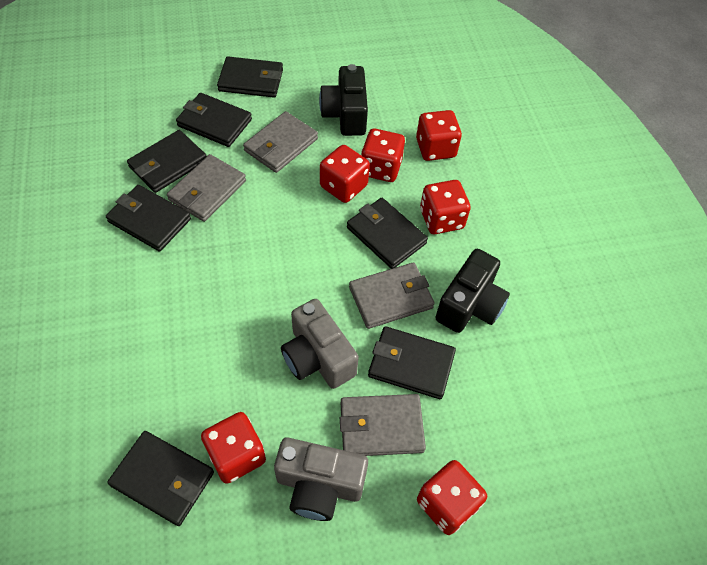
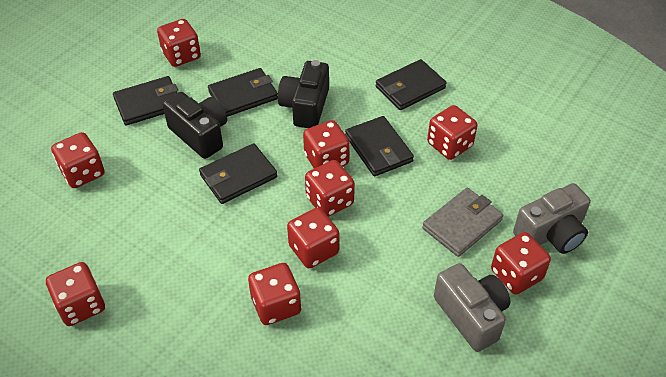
black wallet: [106,185,191,252] [107,431,214,526] [127,130,207,193] [176,93,252,147] [217,56,283,98] [347,198,428,269] [368,326,456,399] = 7 -> [113,76,178,126] [199,143,277,204] [208,68,278,117] [345,116,414,176] [375,59,446,110] = 5
grey wallet: [167,154,246,222] [243,111,318,173] [340,394,426,456] [349,263,435,329] = 4 -> [422,188,503,257] = 1
red dice: [201,412,266,484] [320,145,370,203] [361,128,405,182] [416,110,462,161] [417,460,487,535] [420,180,471,234] = 6 -> [46,262,105,326] [51,132,105,188] [157,19,201,67] [248,263,301,325] [287,207,339,268] [303,120,350,168] [305,160,355,217] [427,105,477,160] [491,232,551,294] = 9

